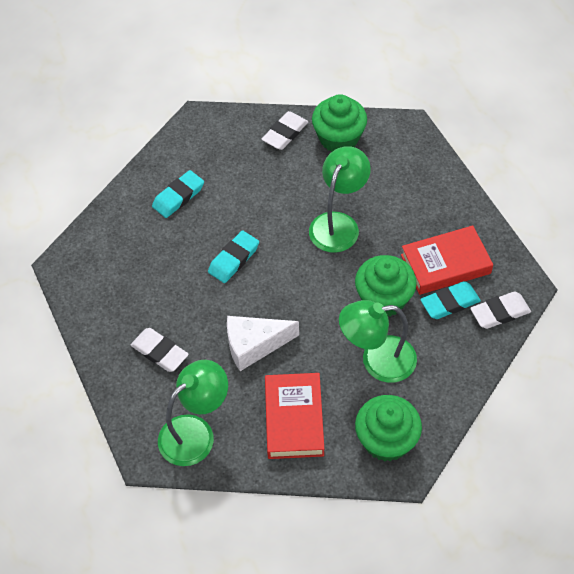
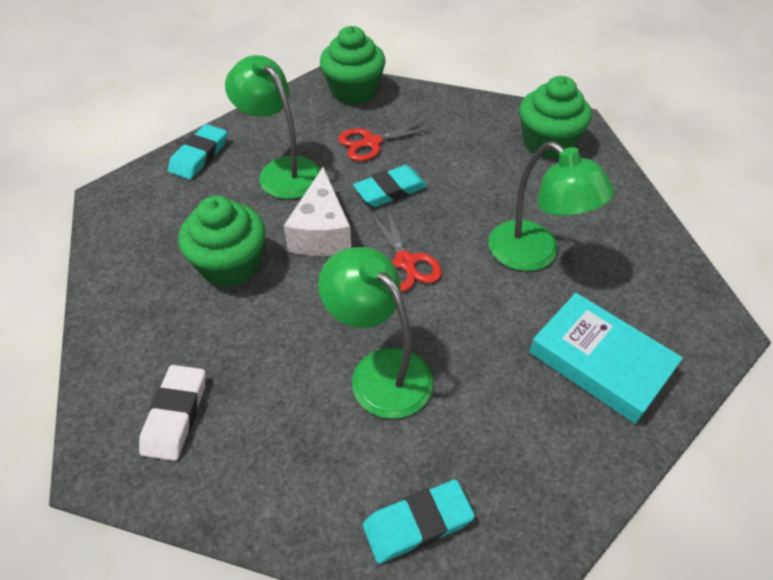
red book: [265,373,324,459] [401,225,493,295] = 2 -> none = 0
red scissors: none = 0 -> [338,120,436,161] [369,206,442,292] = 2
turquoise book: none = 0 -> [529,293,683,424] = 1
white eraser: [131,328,189,372] [262,111,308,150] [470,291,531,329] = 3 -> [139,365,206,461] = 1

